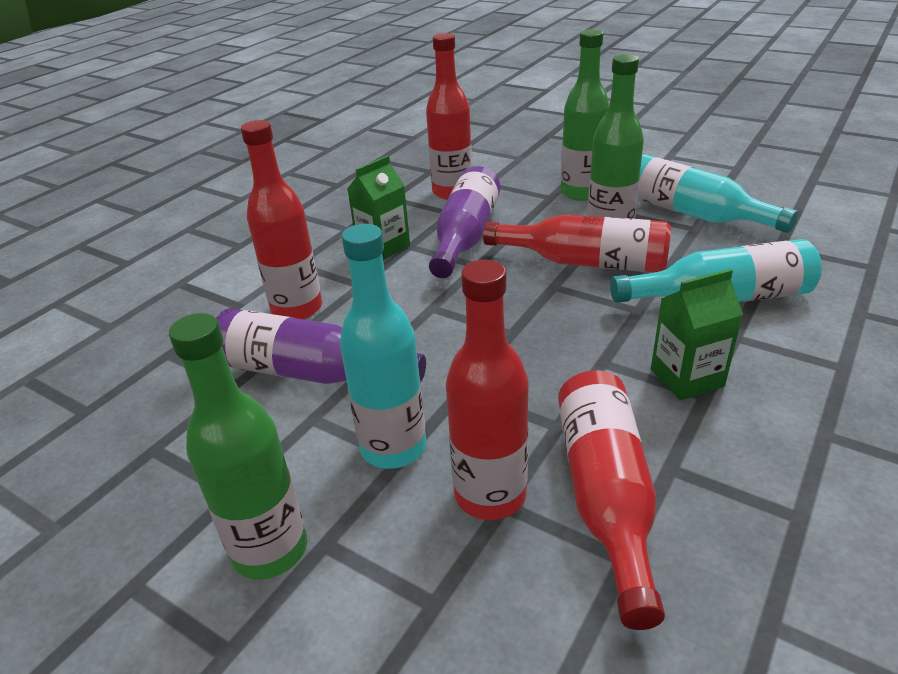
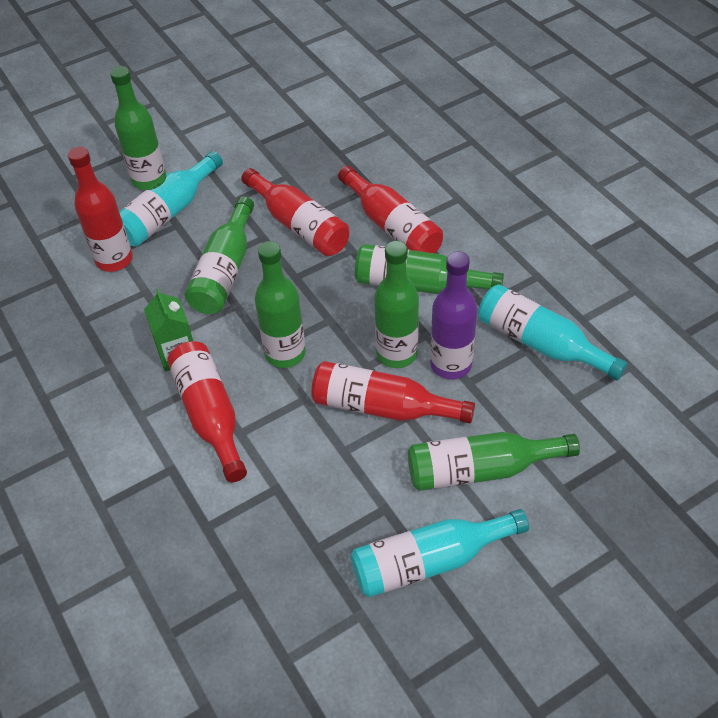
green bottle: [169,313,307,579] [561,30,609,201] [587,54,644,219] = 3 -> [110,66,166,190] [185,196,254,314] [255,241,306,368] [355,244,504,294] [374,241,419,368] [408,432,580,491] = 6
green carton: [347,155,410,260] [651,269,743,400] = 2 -> [144,288,193,371] = 1
purple bottle: [216,308,426,384] [429,166,500,278] = 2 -> [430,251,477,379] = 1

